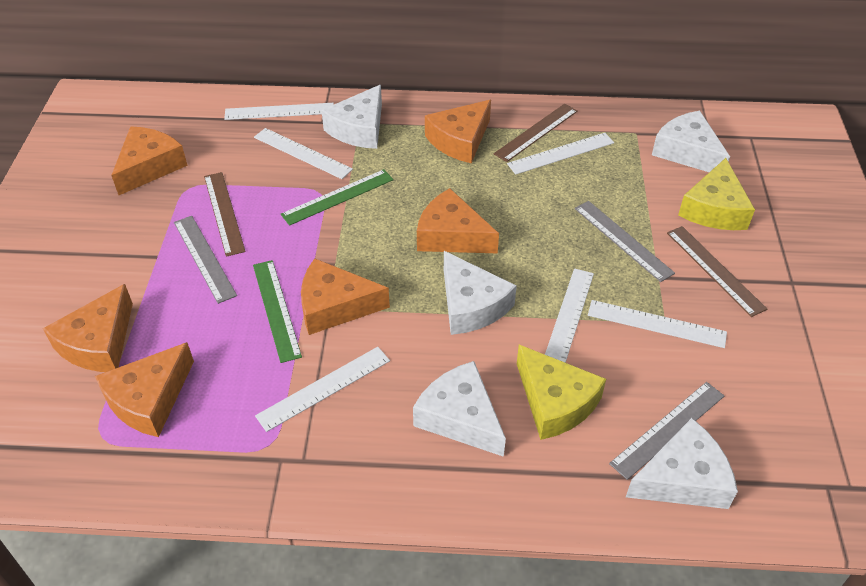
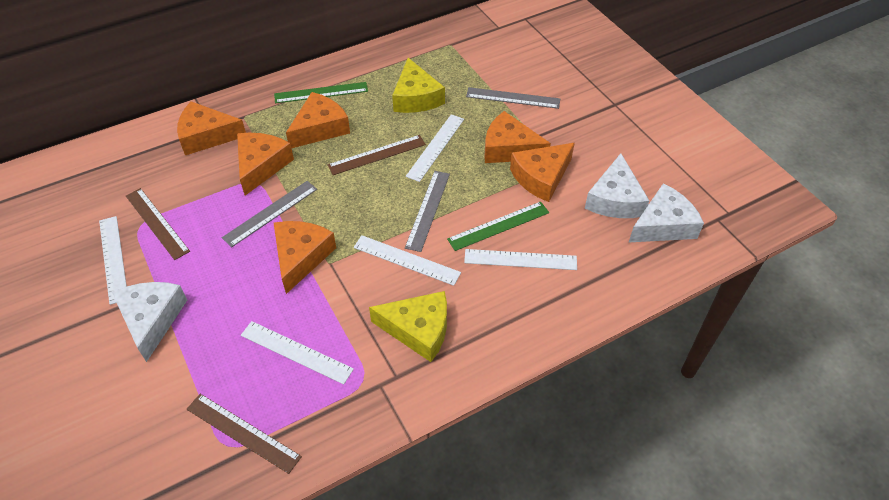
white cheese: [321,85,382,149] [413,361,506,457] [444,251,517,335] [626,418,738,509] [652,111,730,172] = 5 -> [112,282,187,362] [585,153,650,218] [629,183,704,242] = 3
white ruler: [224,103,334,120] [254,128,353,179] [255,347,390,432] [507,133,614,175] [545,268,594,363] [588,300,727,348] = 6 -> [99,216,127,305] [241,321,354,385] [353,235,461,286] [406,114,464,182] [464,249,577,270] = 5

